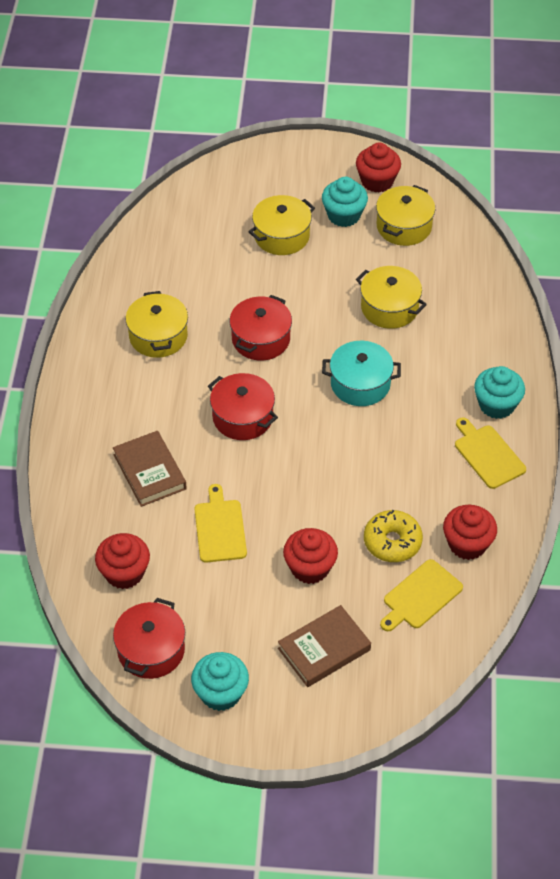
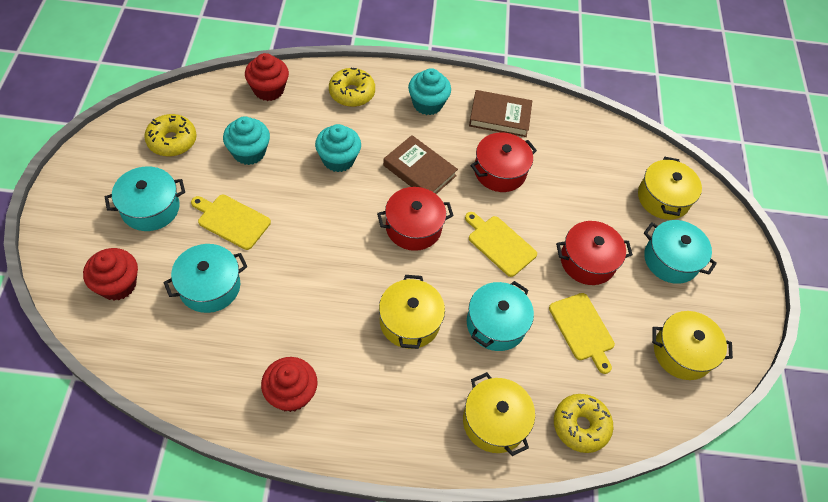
red cupcake: [95,533,150,589] [283,528,338,584] [356,143,401,193] [443,505,497,560] = 4 -> [83,248,138,301] [245,53,289,101] [261,357,317,412] = 3
turquoise pot: [322,341,401,406] = 1 -> [105,167,185,231] [163,244,247,313] [467,281,534,351] [644,220,717,284] = 4
yellow donut: [364,510,423,562] = 1 -> [144,114,196,156] [329,68,375,107] [554,394,613,453] = 3

